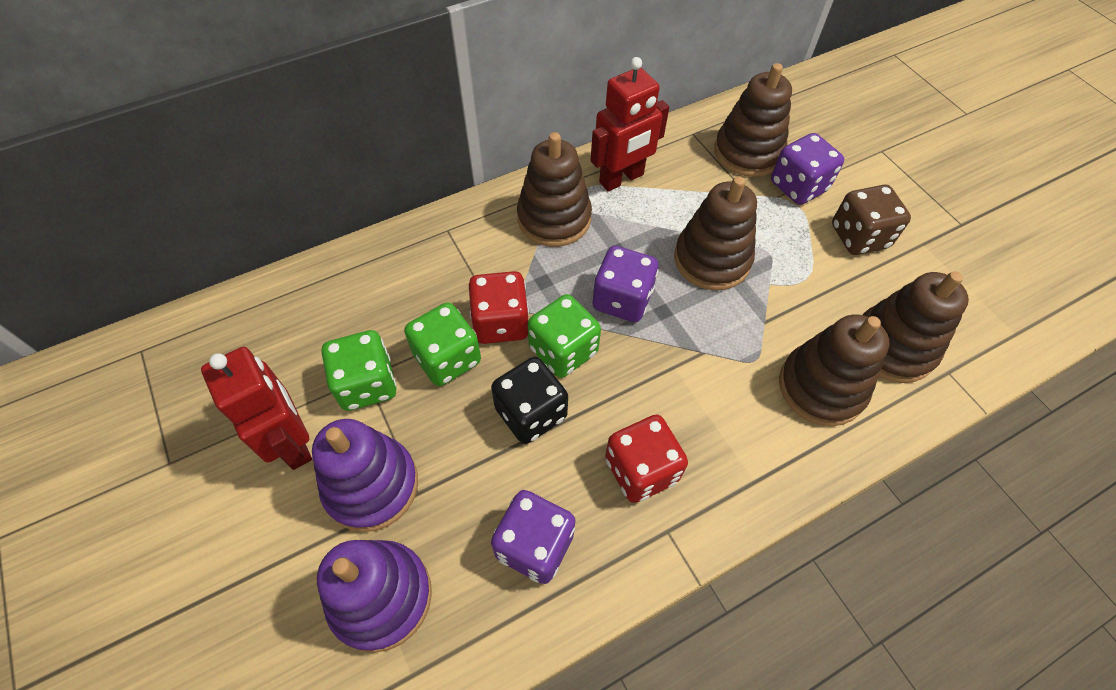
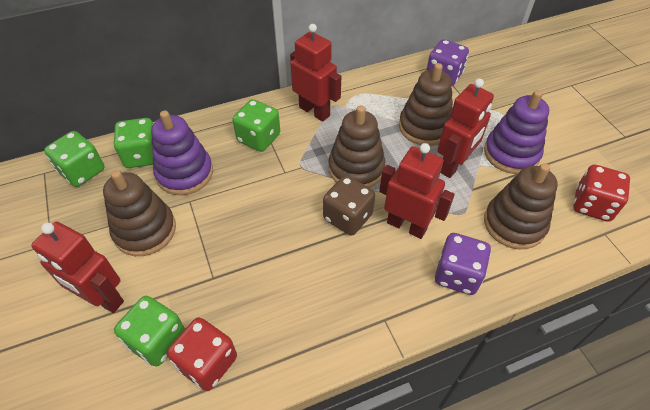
black dice: [491,357,568,444] = 1 -> none = 0
brown stacking toy: [517,132,592,247] [674,176,757,290] [714,63,792,177] [779,315,889,426] [863,271,969,383] = 5 -> [103,170,176,256] [328,105,386,188] [399,63,453,146] [484,163,558,249] = 4
green dice: [322,330,397,411] [404,302,481,386] [528,294,601,378] = 3 -> [44,131,104,187] [113,118,153,168] [114,296,185,367] [232,99,280,152] = 4
purple dice: [491,490,576,584] [592,246,659,322] [771,133,844,205] = 3 -> [426,39,469,86] [435,233,491,295] = 2
red robot: [201,347,312,470] [590,57,669,192] = 2 -> [31,222,124,313] [290,24,341,122] [379,143,455,239] [437,78,494,178] = 4

